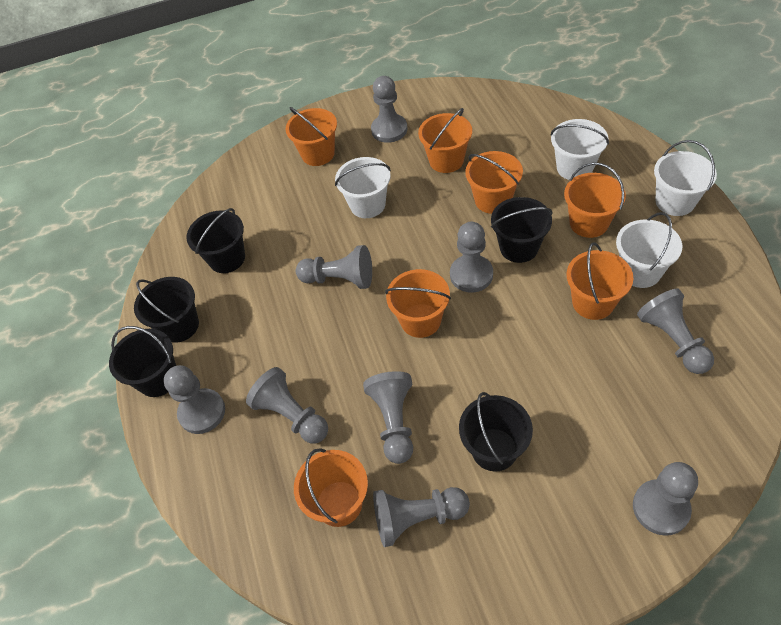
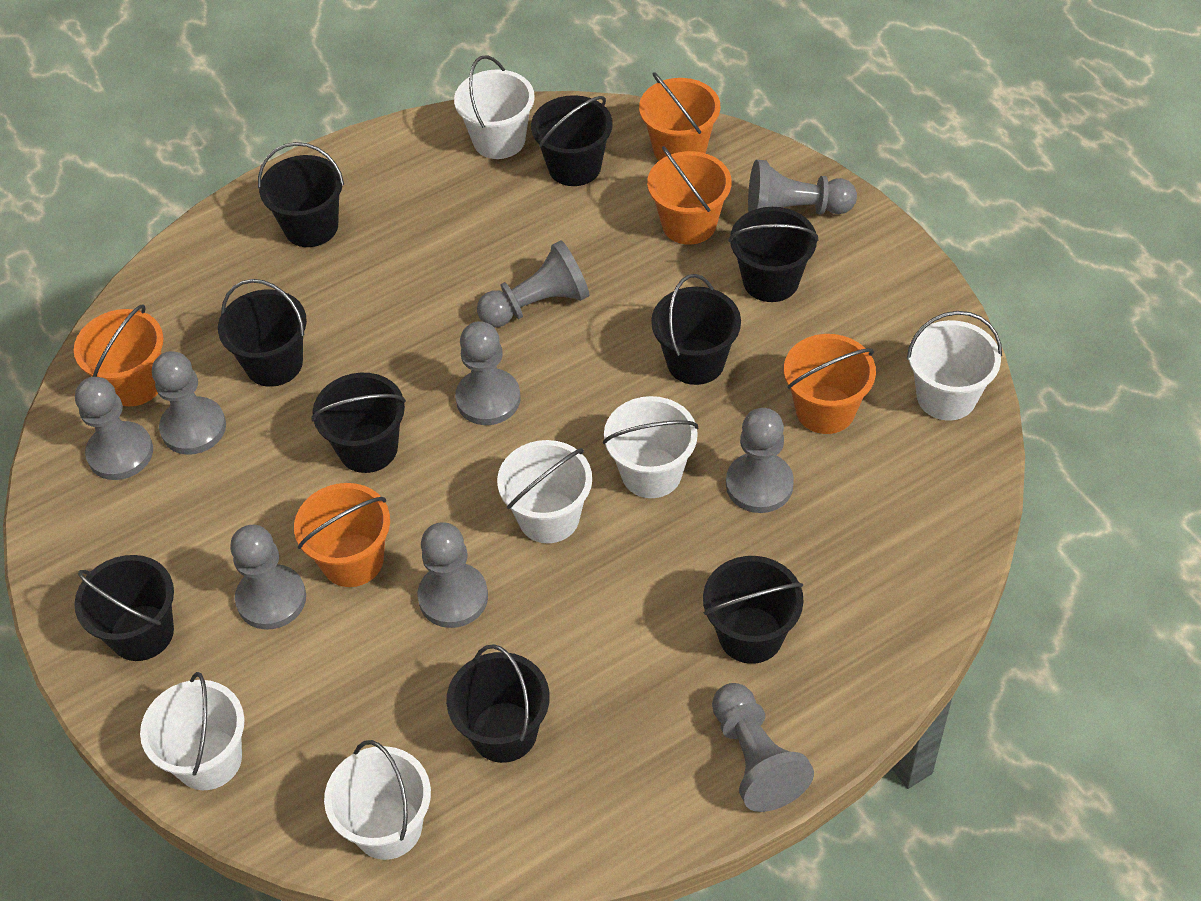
black bucket: [109,326,176,397] [134,277,199,343] [186,208,245,273] [459,392,533,471] [491,197,553,263] = 5 -> [74,555,174,661] [218,279,307,387] [258,142,344,247] [312,373,406,473] [446,644,550,763] [531,95,613,186] [651,274,741,385] [703,556,804,664] [728,207,818,302] = 9
orange bucket: [285,107,337,166] [294,448,368,527] [385,269,451,338] [418,108,472,173] [465,151,523,214] [564,162,626,238] [567,242,633,320] = 7 -> [74,304,163,406] [294,483,390,587] [639,72,720,161] [647,146,731,244] [784,334,876,434] = 5
white bucket: [335,157,391,218] [551,119,609,180] [616,212,682,288] [654,140,717,216] = 4 -> [140,672,245,790] [324,740,431,860] [454,55,535,159] [497,440,592,543] [603,396,698,498] [907,311,1002,421] = 6

